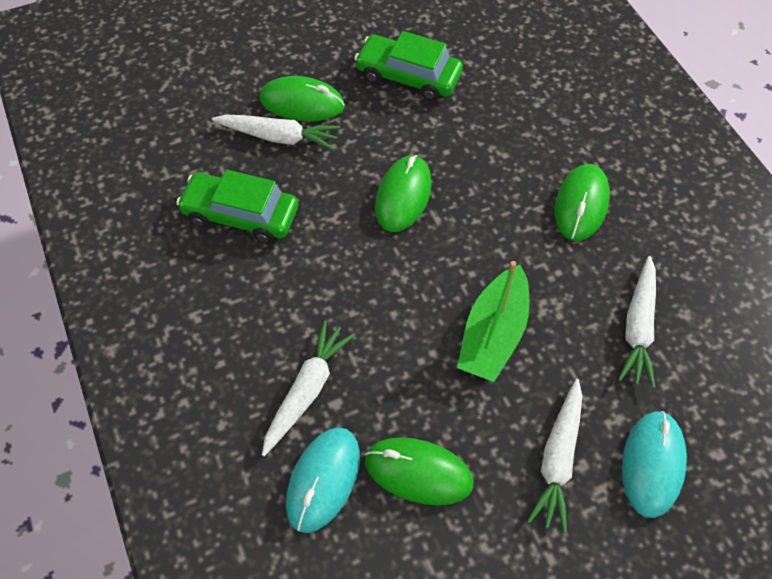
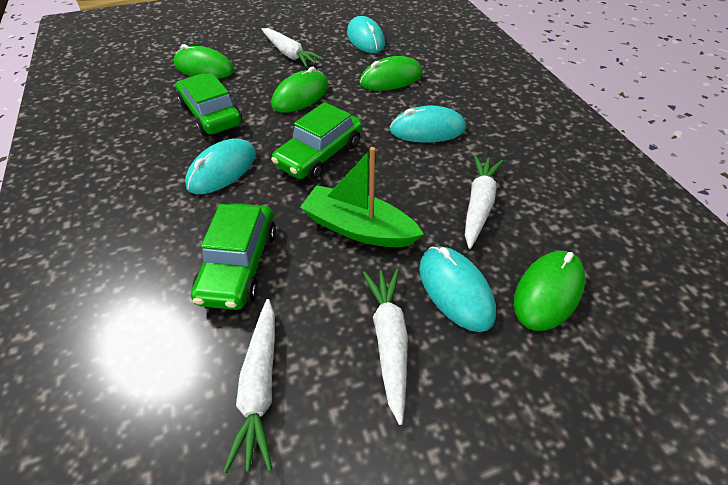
green car: [176,170,298,244] [354,31,463,101] = 2 -> [176,73,242,136] [191,203,276,310] [271,102,362,180] = 3
turquoise mouse: [286,427,360,533] [622,411,687,518] = 2 -> [185,139,256,194] [347,16,385,53] [390,106,466,143] [419,246,496,332] = 4

